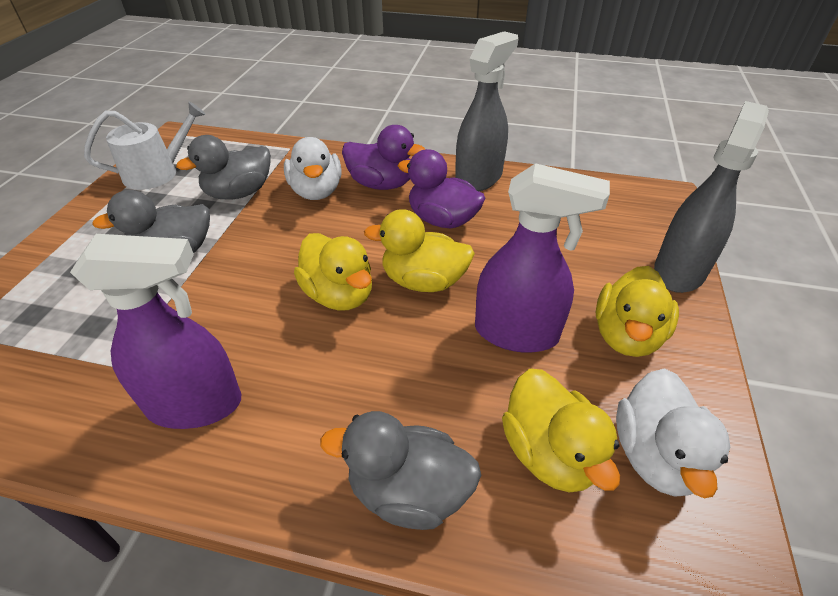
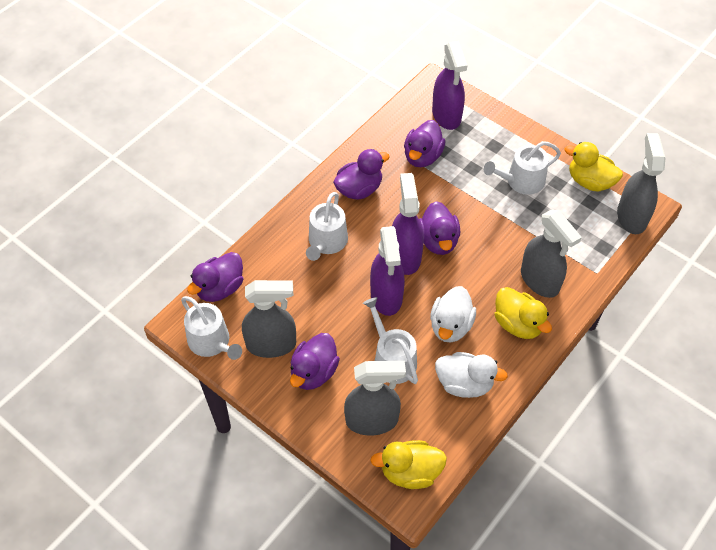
grey duck: [92,190,210,253] [176,135,271,199] [320,411,481,530] = 3 -> none = 0
grey spray bottle: [455,31,518,191] [654,101,769,293] = 2 -> [242,280,296,358] [344,361,406,435] [521,210,582,298] [617,133,666,234] = 4
purple duck: [342,125,425,190] [398,149,485,228] = 2 -> [187,252,243,302] [290,333,340,390] [333,149,390,200] [404,120,446,167] [419,201,460,255] = 5
purple spray bottle: [70,234,241,429] [475,163,610,353] = 2 -> [370,226,405,316] [392,173,424,275] [432,41,468,130] = 3
white watering can: [84,102,206,190] = 1 -> [181,296,242,360] [306,192,348,261] [363,297,418,384] [484,141,561,195] = 4
yellow duck: [294,233,372,311] [364,209,475,292] [502,368,620,492] [596,266,679,357] = 4 -> [370,440,447,489] [495,287,552,339] [564,142,623,192] = 3

